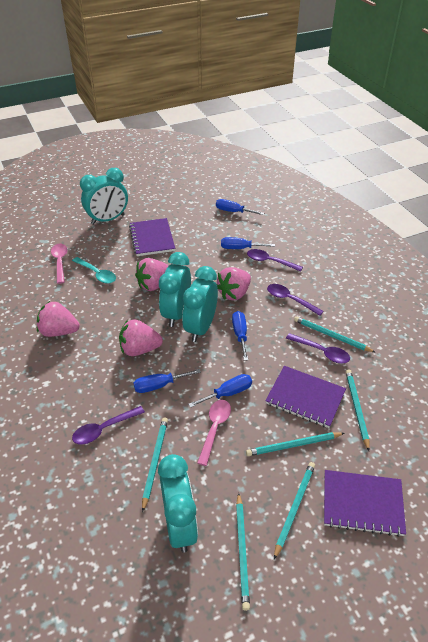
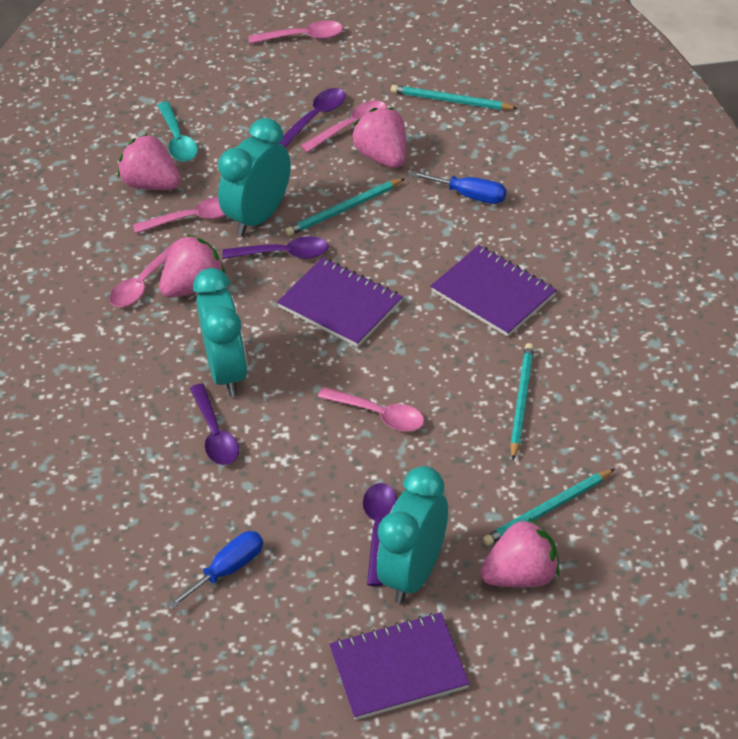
blue screwdriver: [133,369,201,393] [188,374,252,408] [216,199,264,215] [221,237,275,249] [232,311,248,361] = 5 -> [167,531,263,609] [410,171,506,204] = 2
pink spoon: [51,244,67,284] [197,400,231,466] = 2 -> [109,241,177,307] [133,197,226,234] [249,20,343,44] [301,101,387,153] [318,387,424,432] = 5
turquoise clock: [80,168,128,225] [158,454,198,553] [159,252,191,327] [182,266,218,342] = 4 -> [193,268,248,397] [218,118,291,236] [377,466,448,604] = 3
turquoise pencil: [142,418,168,512] [236,493,250,611] [246,432,344,456] [274,462,315,559] [294,316,376,353] [346,369,370,451] = 6 -> [285,178,405,236] [391,85,518,110] [483,469,615,546] [510,343,534,460] = 4

